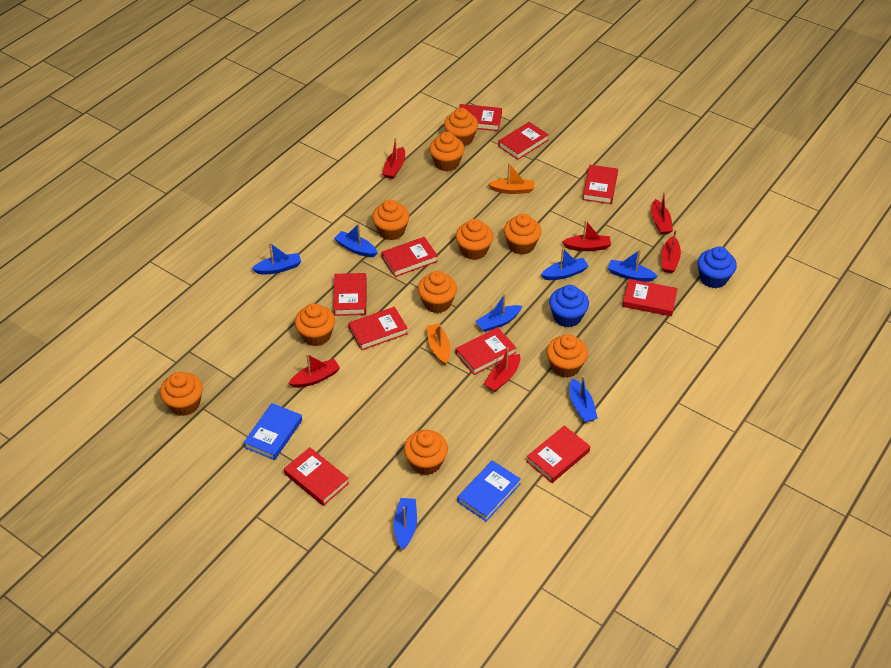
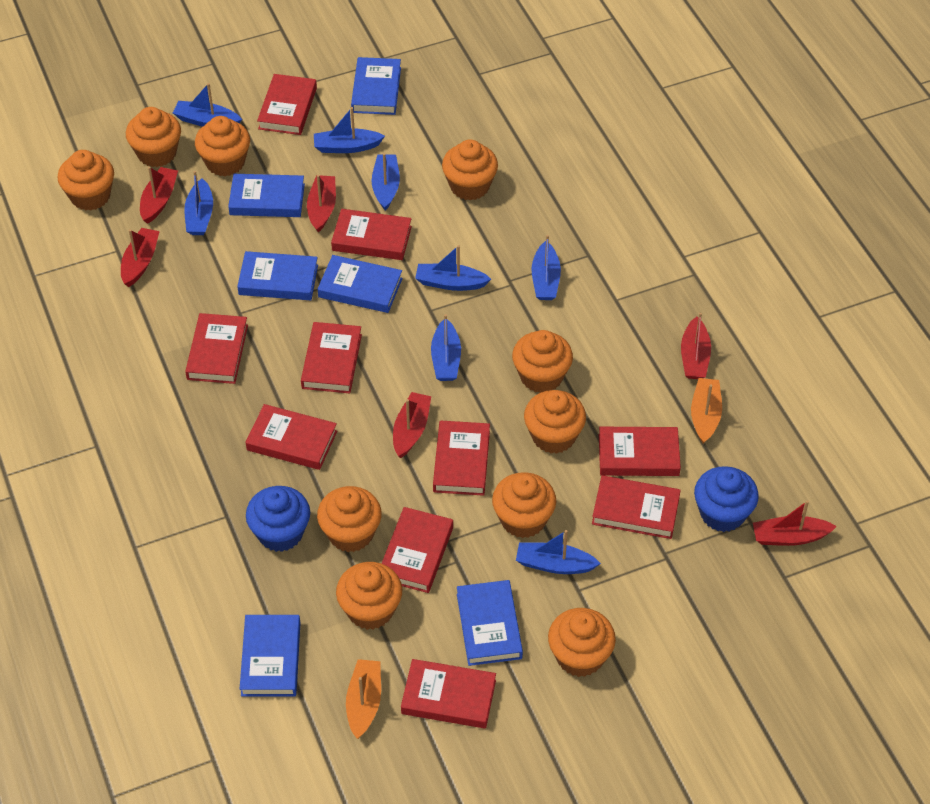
blue boat: [252,243,301,274] [334,224,378,257] [394,498,417,550] [476,293,522,332] [541,248,589,280] [570,376,598,422] [608,250,658,282] = 7 -> [173,83,242,127] [184,171,213,235] [314,107,385,153] [372,153,400,211] [415,245,491,291] [431,314,461,381] [516,530,601,574] [531,235,561,300] = 8
blue book: [243,403,302,460] [457,460,521,522] = 2 -> [228,174,305,217] [237,251,318,300] [240,615,300,697] [318,255,403,313] [351,57,401,115] [457,580,523,666] = 6

